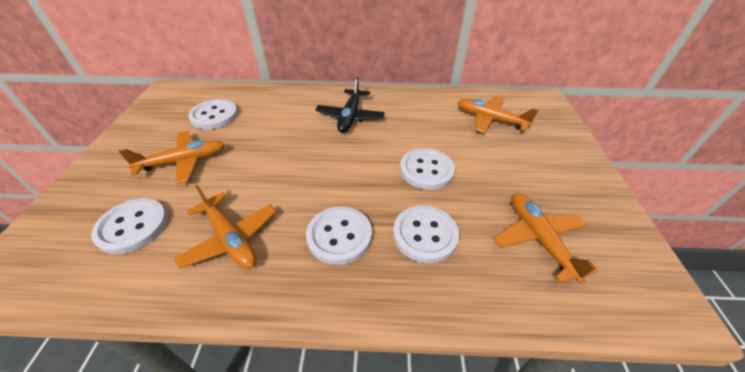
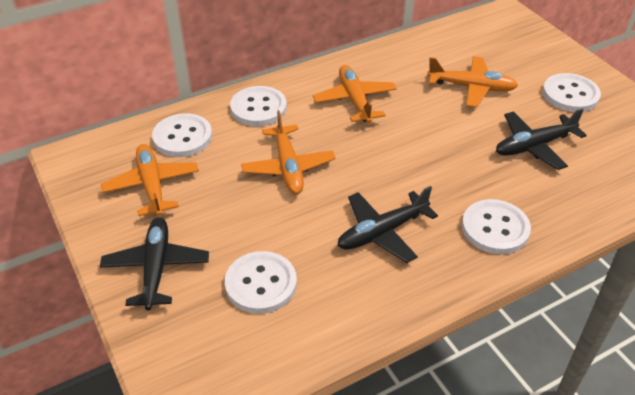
black plane: [315,77,385,133] = 1 -> [100,217,209,310] [337,186,438,263] [496,108,587,170] = 3

